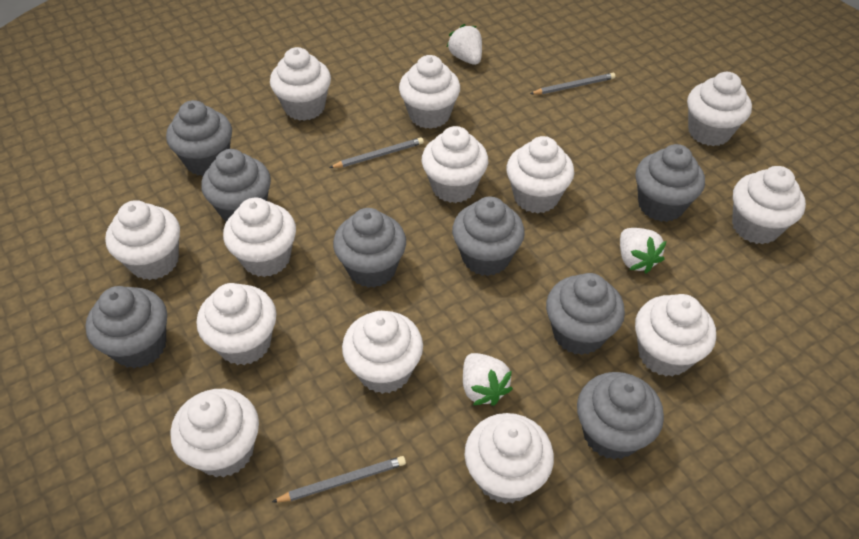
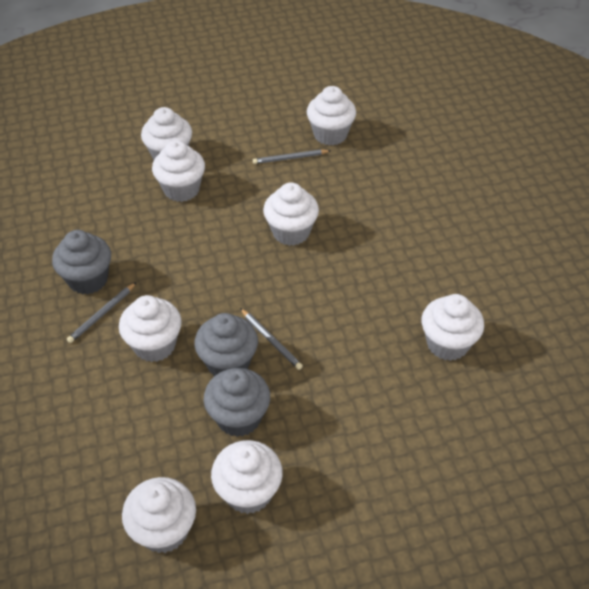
grey cupcake: [85,286,167,368] [166,100,232,176] [201,149,271,222] [333,208,406,288] [452,197,525,276] [546,273,625,355] [577,372,664,459] [635,144,705,222] = 8 -> [52,230,111,294] [194,313,258,376] [203,368,270,437] = 3
white cupcake: [105,200,180,280] [170,389,259,477] [197,283,276,365] [223,197,296,277] [270,47,331,121] [342,311,423,394] [399,55,460,129] [422,126,488,203] [465,413,554,504] [506,136,574,213] [635,294,716,377] [687,72,752,146] [732,166,806,244] = 13 -> [119,295,182,362] [122,477,196,553] [141,107,192,160] [152,140,205,202] [211,440,283,514] [263,182,319,246] [307,86,356,145] [422,294,484,361] = 8
white strawberry: [447,24,482,65] [463,353,513,406] [620,228,667,273] = 3 -> none = 0

